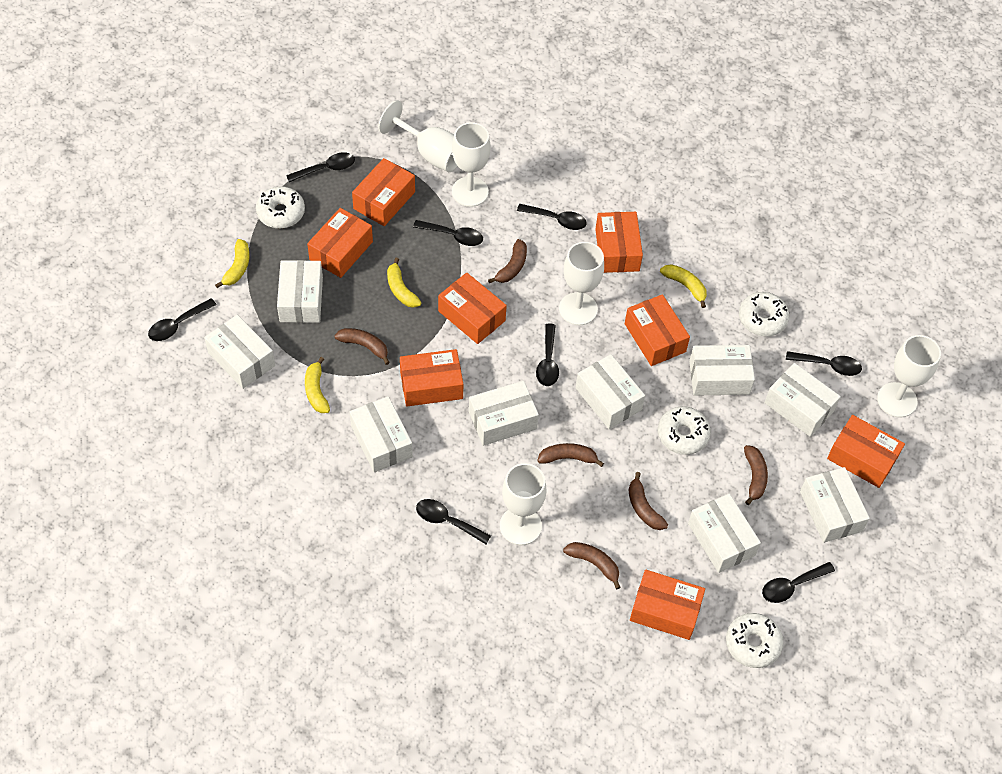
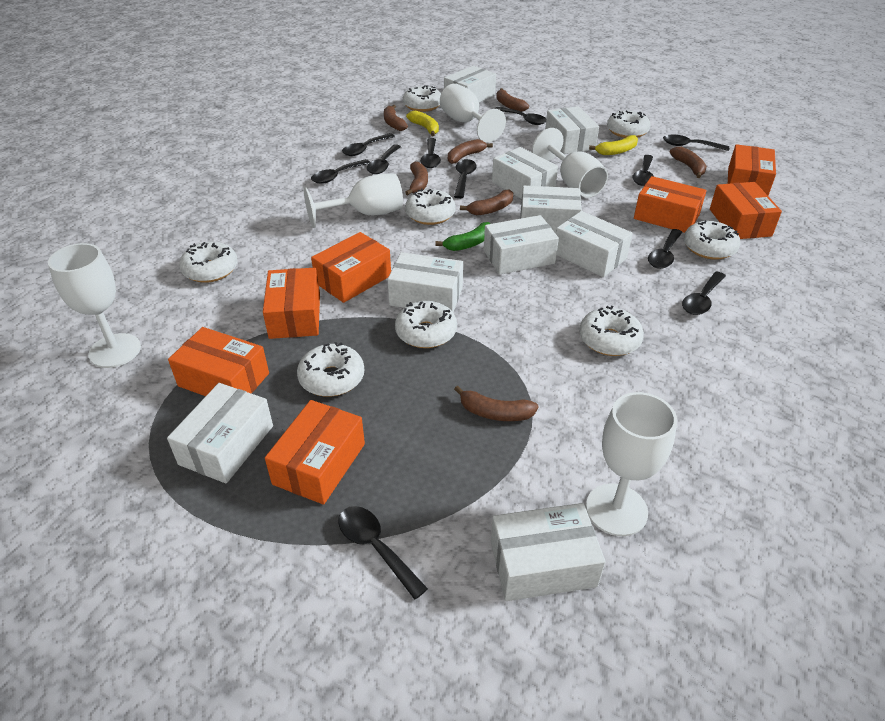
black spoon: [148,298,216,341] [286,153,355,182] [413,220,483,246] [416,499,491,544] [517,204,587,230] [536,323,559,386] [762,562,835,603] [786,351,862,376] = 8 -> [311,159,370,184] [339,506,428,600] [342,133,395,156] [367,144,401,174] [420,138,441,168] [454,159,477,199] [494,107,546,125] [633,155,654,186] [648,229,682,269] [663,135,729,151] [682,271,726,315] = 11
brown banana: [334,328,390,365] [488,239,527,283] [537,443,604,467] [563,542,621,589] [629,472,668,530] [744,445,768,505] = 6 -> [384,105,408,131] [405,162,428,195] [448,139,493,164] [454,386,538,421] [460,190,513,215] [496,88,529,112] [670,147,707,178] = 7
green banana: none = 0 -> [436,222,490,251] = 1
orange box: [307,208,373,278] [352,158,415,226] [400,349,463,406] [438,273,507,344] [595,212,643,273] [625,294,690,366] [630,569,705,640] [827,415,905,488] = 8 -> [168,327,269,396] [263,268,320,339] [265,400,365,504] [311,232,391,303] [634,176,707,233] [710,182,782,239] [728,144,776,196] = 7
white donut: [256,186,305,228] [658,406,711,455] [726,613,784,668] [739,292,789,336] = 4 -> [179,242,238,283] [297,342,364,397] [395,301,457,348] [403,85,441,112] [405,189,456,225] [579,306,644,356] [607,111,651,138] [684,220,740,260] = 8
yellow banana: [215,239,250,288] [305,357,330,413] [387,258,421,308] [660,264,707,308] = 4 -> [406,111,439,136] [589,135,638,155] = 2

